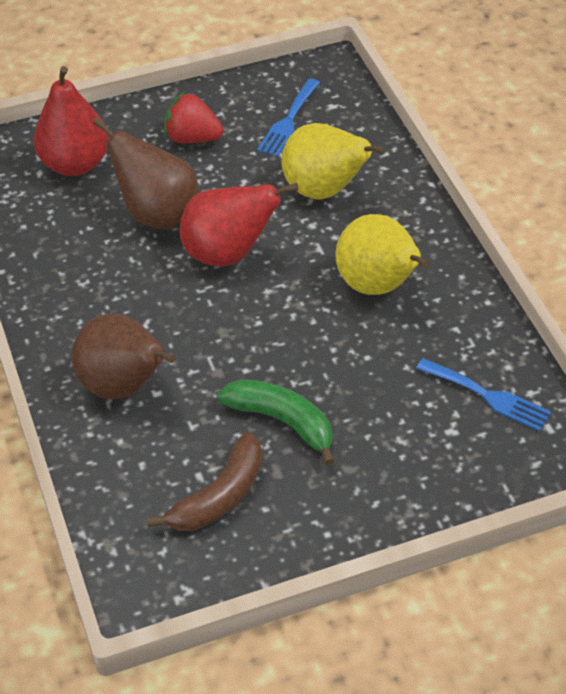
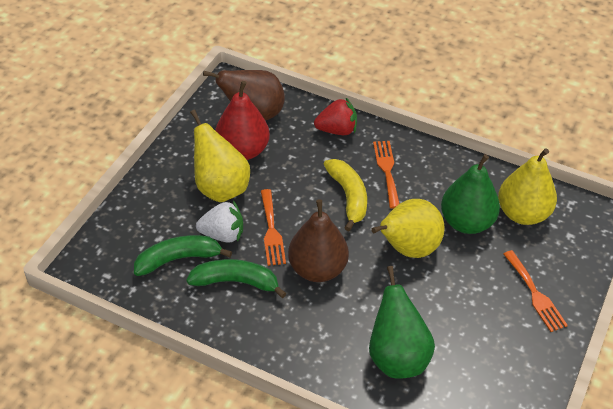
blue fork: [257,78,320,157] [416,358,551,431] = 2 -> none = 0
brown banana: [147,432,262,531] = 1 -> none = 0
green banana: [217,379,335,465] = 1 -> [134,235,232,276] [186,259,287,298] = 2
green pear: none = 0 -> [369,266,435,379] [441,154,500,234] = 2
orange fork: none = 0 -> [261,189,286,266] [373,141,400,209] [504,250,568,332] = 3
red pear: [34,66,109,176] [179,183,298,266] = 2 -> [215,81,270,160] = 1
white strawberry: none = 0 -> [196,201,243,243] = 1
yellow banana: none = 0 -> [323,159,367,231] = 1
yellow pear: [282,123,386,199] [335,214,429,295] = 2 -> [190,110,250,202] [371,199,445,258] [498,148,557,225] = 3

